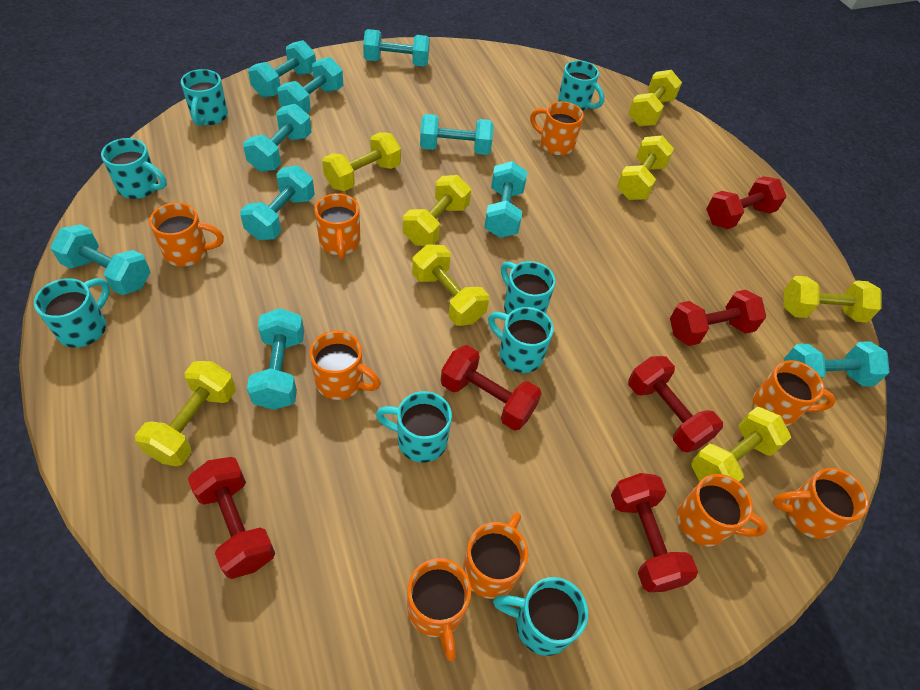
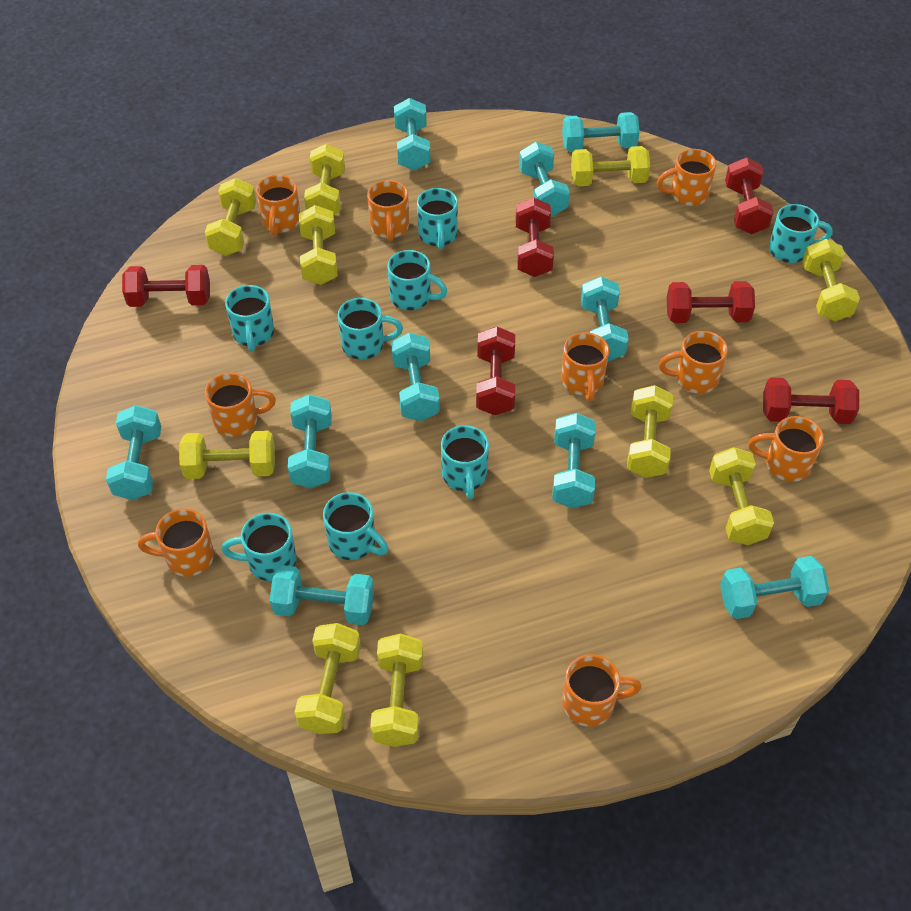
yellow dumbbell: [135,361,236,466] [322,132,401,191] [403,175,471,246] [412,244,489,326] [617,135,674,200] [628,70,682,127] [691,406,791,482] [783,276,882,322] = 8 -> [179,430,275,479] [205,178,256,256] [294,623,361,734] [299,205,338,285] [304,144,345,215] [370,634,423,747] [571,146,650,186] [627,385,673,478] [709,447,774,545] [802,239,860,321] = 10

